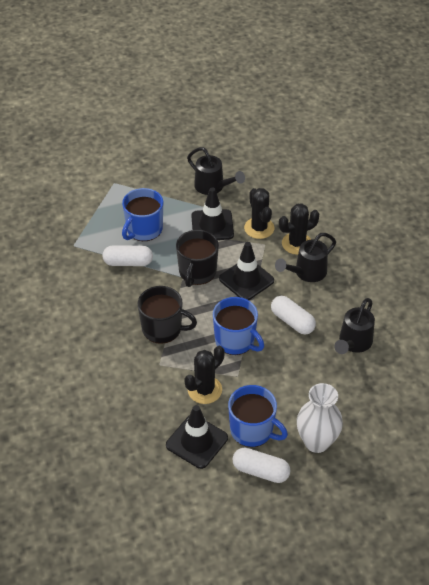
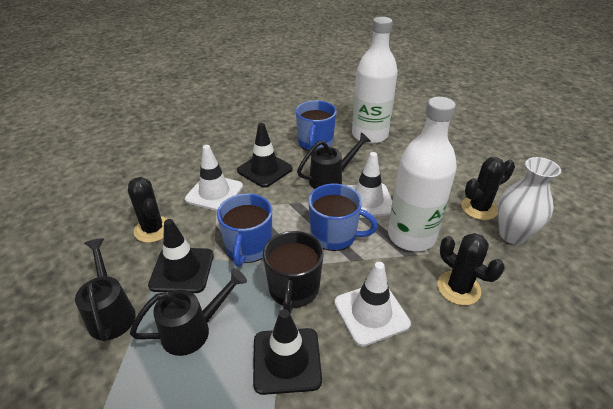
black mug: [138,286,197,344] [176,230,219,287] = 2 -> [263,231,323,314] = 1
white bottle: none = 0 -> [352,17,398,144] [388,97,457,251] = 2
white capsule: [102,245,153,266] [232,447,291,483] [271,296,316,335] = 3 -> none = 0
white traffic cone: none = 0 -> [185,145,243,211] [334,262,411,347] [347,152,392,218] = 3

